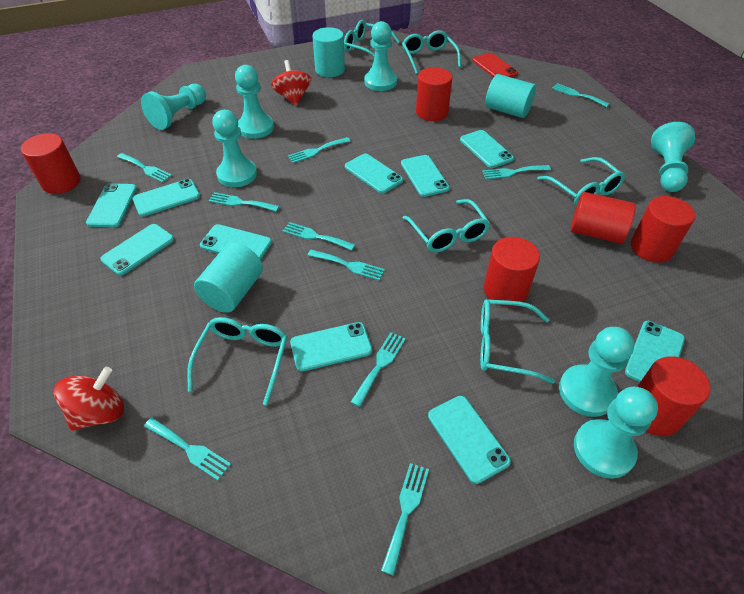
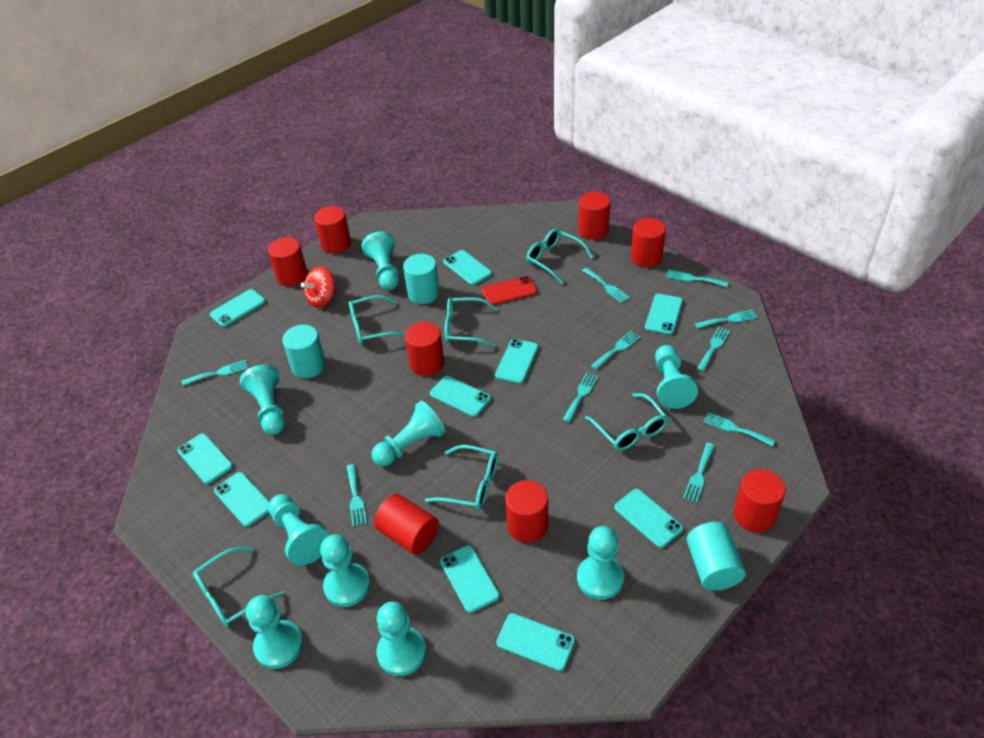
red cylinder: [21,133,81,194] [416,67,452,121] [484,237,540,307] [571,192,636,244] [631,196,695,263] [637,356,711,436] = 6 -> [268,237,308,286] [314,206,351,254] [374,494,439,555] [405,322,444,376] [505,480,548,543] [578,192,610,240] [631,218,666,268] [734,469,786,532] = 8
red spinning top: [54,367,124,431] [271,60,311,106] = 2 -> [301,266,337,308] = 1
turquoise pawn: [141,84,206,130] [212,110,257,187] [235,65,274,139] [364,21,397,91] [559,327,634,417] [574,386,658,479] [651,122,695,192] = 7 -> [240,365,285,435] [246,595,303,669] [268,494,329,566] [320,534,370,607] [362,231,399,290] [372,400,446,466] [377,602,426,676] [577,526,624,600] [655,345,698,409] = 9

